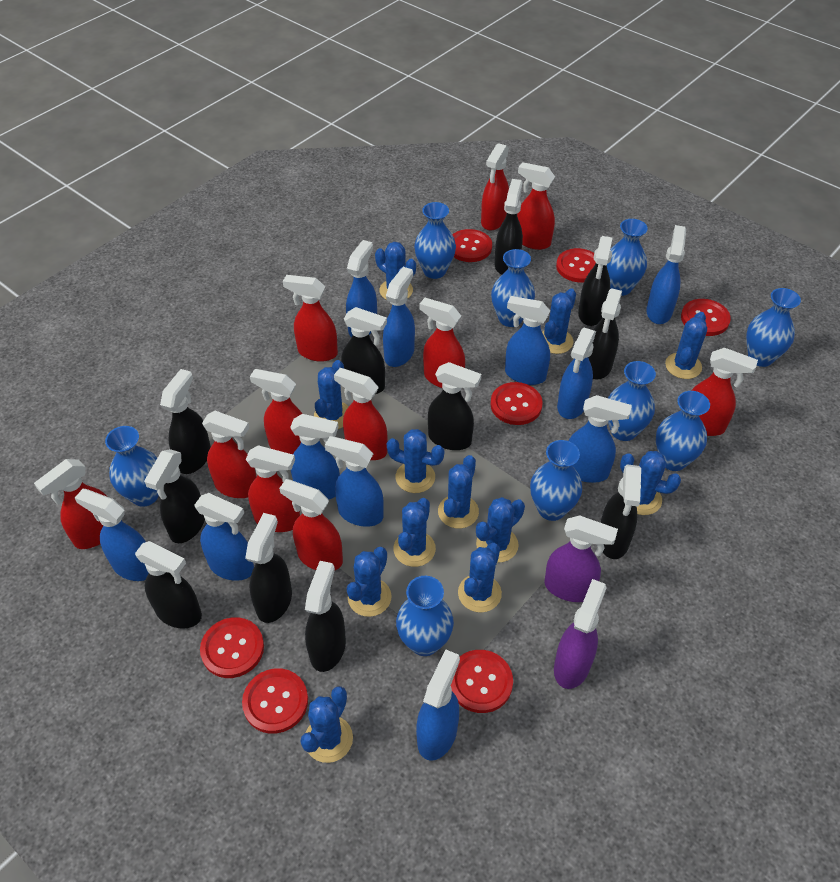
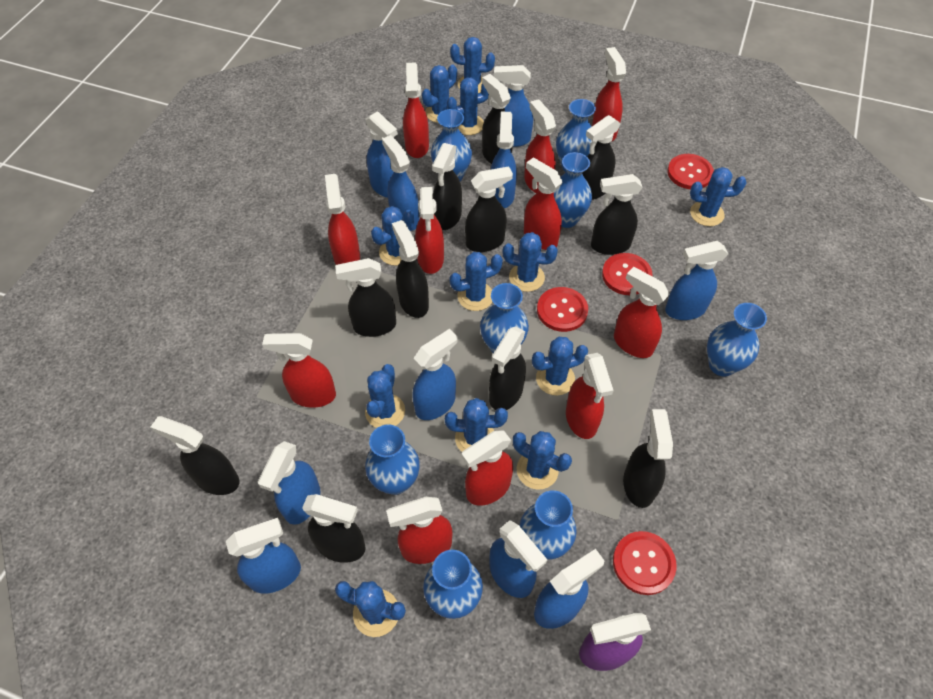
blue spray bottle: [75,489,149,581] [195,493,254,581] [290,414,340,500] [325,436,384,527] [346,240,377,337] [383,267,415,367] [416,649,460,761] [505,296,550,385] [557,328,596,419] [569,395,632,483] [646,225,686,324] = 11 -> [226,518,301,594] [258,441,320,525] [365,111,398,198] [382,135,419,231] [412,329,457,420] [489,520,547,598] [491,111,517,208] [494,65,533,147] [534,549,604,629] [665,241,728,320] = 10
blue vase: [105,426,159,507] [396,576,454,656] [414,202,456,279] [491,249,535,327] [530,440,582,521] [607,219,648,296] [608,361,656,441] [656,391,710,471] [746,288,801,367] = 9 -> [365,424,420,495] [423,550,483,619] [431,109,472,181] [480,283,529,353] [520,490,577,560] [554,152,592,228] [556,99,596,172] [707,303,767,376] = 8
purple spray bottle: [544,516,618,602] [554,579,607,689] = 2 -> [579,613,651,671] = 1
red button: [200,617,264,678] [242,668,308,734] [451,650,513,713] [452,229,492,262] [490,382,543,425] [556,248,596,282] [681,299,731,336] = 7 -> [537,287,588,332] [602,253,652,295] [613,531,677,595] [668,154,714,189] = 4

